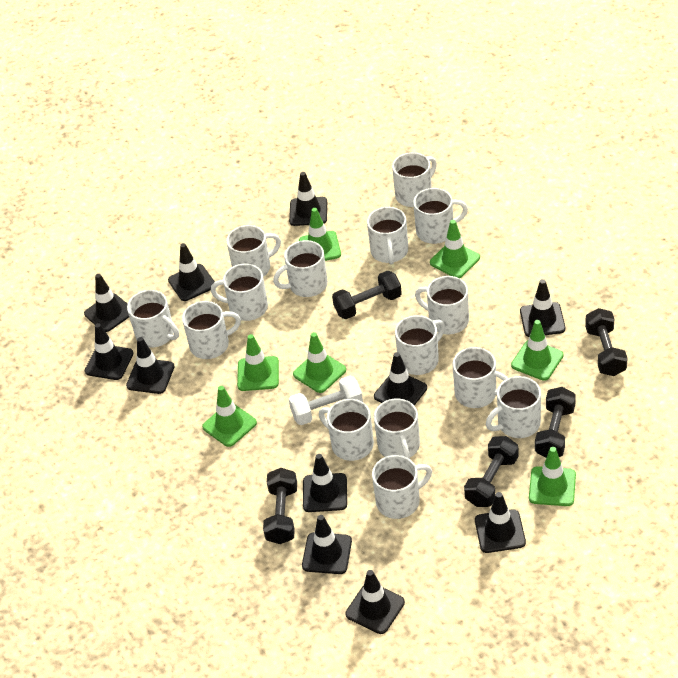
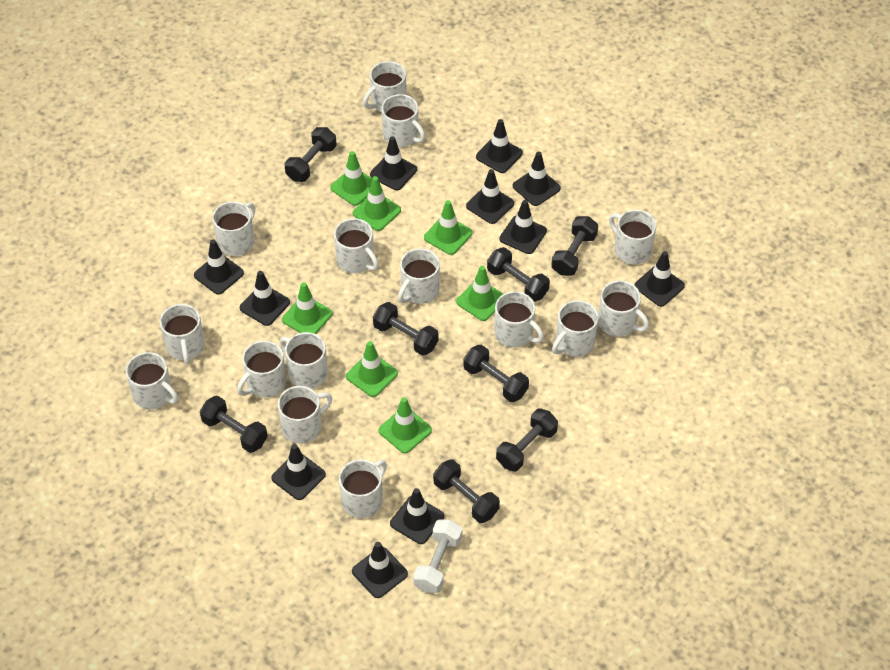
black dumbbell: [263,468,297,544] [332,271,402,319] [464,436,518,507] [535,387,576,458] [585,308,628,376] = 5 -> [200,396,268,453] [285,127,336,182] [373,302,439,356] [433,459,500,523] [464,345,529,402] [487,247,550,302] [496,408,558,472] [551,216,598,276] = 8

